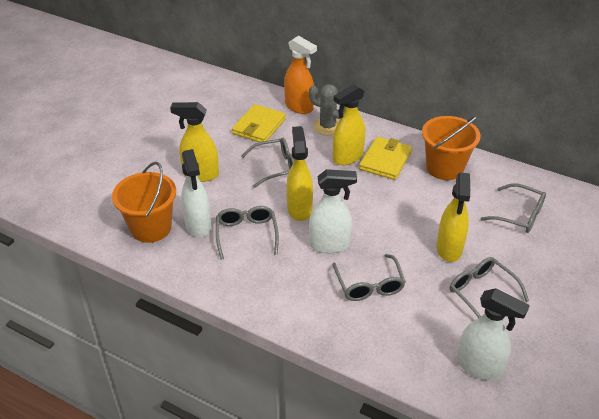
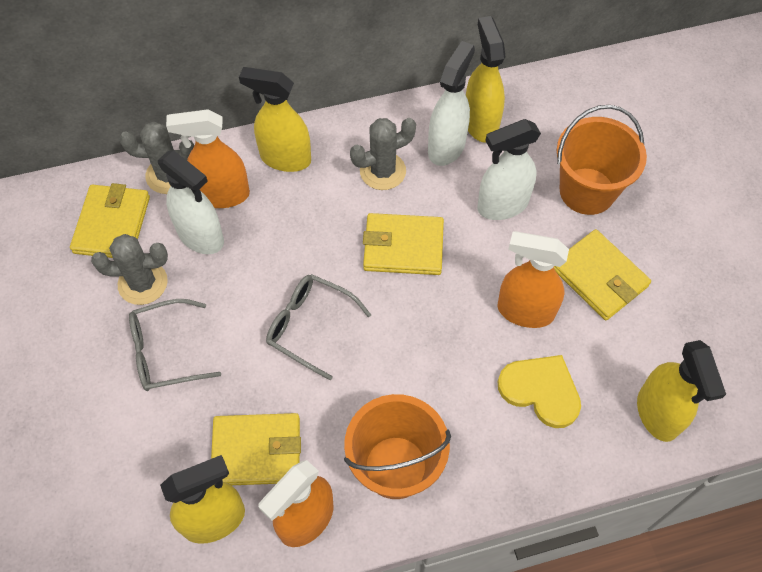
grey cactus: [309,85,345,135] = 1 -> [91,234,168,305] [119,122,194,194] [350,118,416,190] = 3
grey glasses: [216,206,279,260] [241,138,294,188] [333,254,406,301] [450,257,529,318] [481,183,546,233] = 5 -> [129,299,221,391] [266,274,371,380] = 2
orange spray bottle: [284,36,317,114] = 1 -> [166,109,250,208] [258,460,334,547] [498,231,569,328] = 3
yellow heart: none = 0 -> [498,355,581,428] = 1
yellow wallet: [232,104,286,142] [359,137,412,180] = 2 -> [70,183,150,258] [211,413,301,485] [363,213,444,275] [554,229,651,320] = 4

